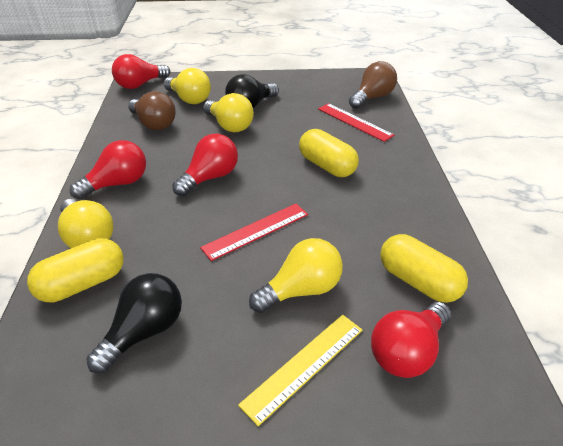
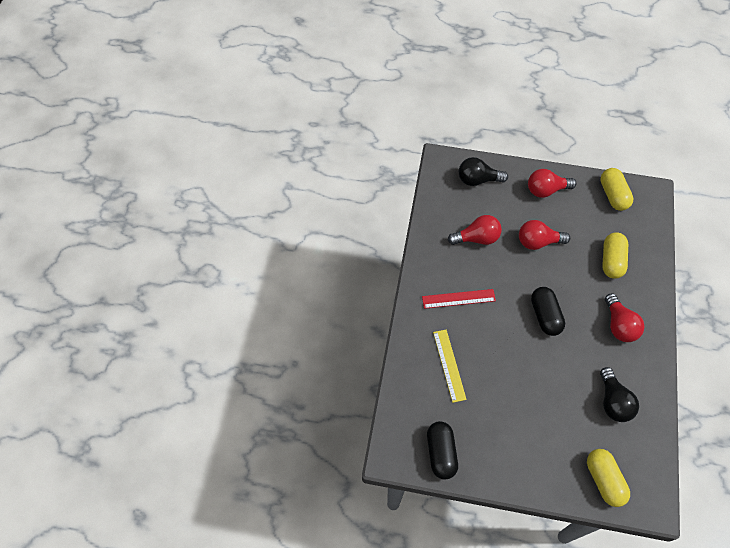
black capsule: none = 0 -> [427,421,458,480] [531,287,565,336] = 2
brown light bulb: [128,91,176,130] [349,61,397,109] = 2 -> none = 0
red ruler: [200,204,308,261] [318,103,395,142] = 2 -> [422,289,496,309] = 1
yellow light bulb: [58,199,113,248] [164,68,211,104] [203,93,254,132] [249,238,343,313] = 4 -> none = 0

